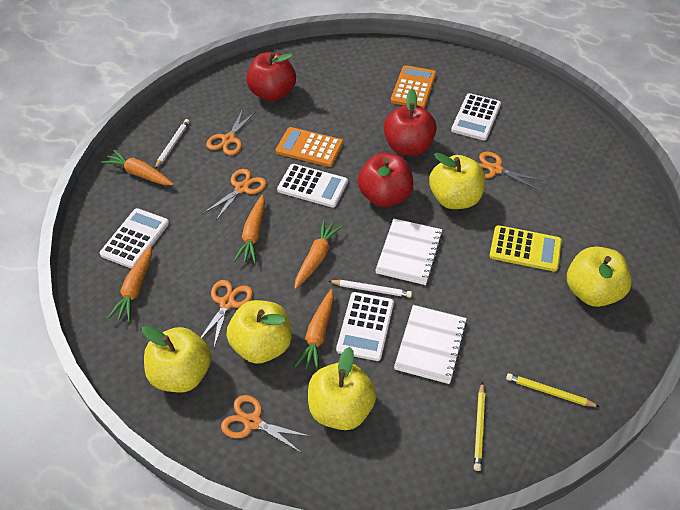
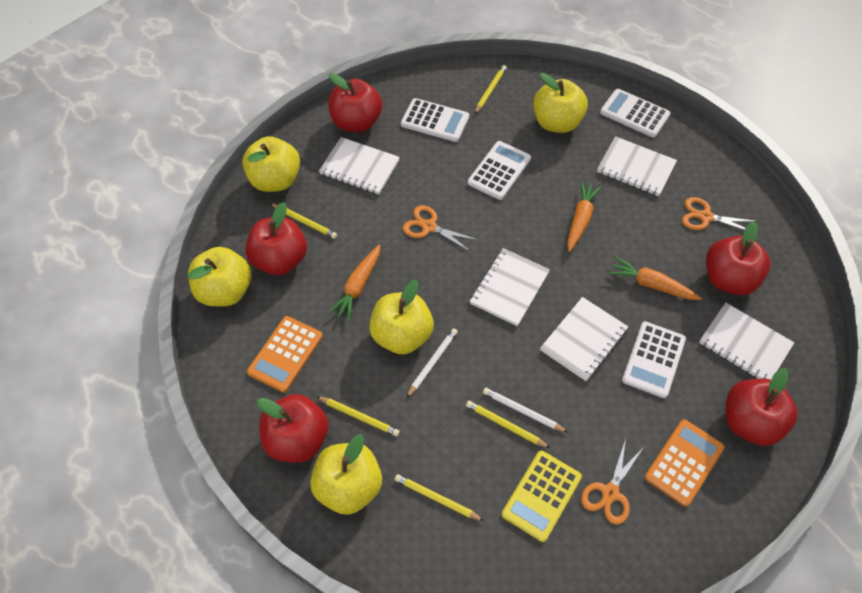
orange carrot: [101,150,174,185] [108,246,152,322] [234,195,265,263] [294,220,343,289] [294,289,334,371] = 5 -> [328,245,380,322] [567,181,602,252] [608,256,702,300] = 3
orange scissors: [200,280,253,347] [204,169,266,220] [206,109,256,155] [221,395,311,453] [479,152,543,190] = 5 -> [403,205,478,252] [581,438,644,525] [682,197,759,230] = 3
red apple: [246,52,296,101] [357,153,413,207] [383,89,437,156] = 3 -> [245,202,307,275] [257,394,329,463] [328,73,382,132] [706,221,770,295] [726,368,798,446] = 5
white notebook: [375,218,443,285] [394,305,467,384] = 2 -> [319,137,400,194] [470,248,550,326] [540,297,628,381] [597,136,677,196] [699,303,794,380] = 5
yellow pencil: [474,382,485,471] [506,373,600,407] = 2 -> [270,203,337,239] [316,396,400,436] [394,474,484,521] [466,401,550,448] [475,65,507,114] = 5

